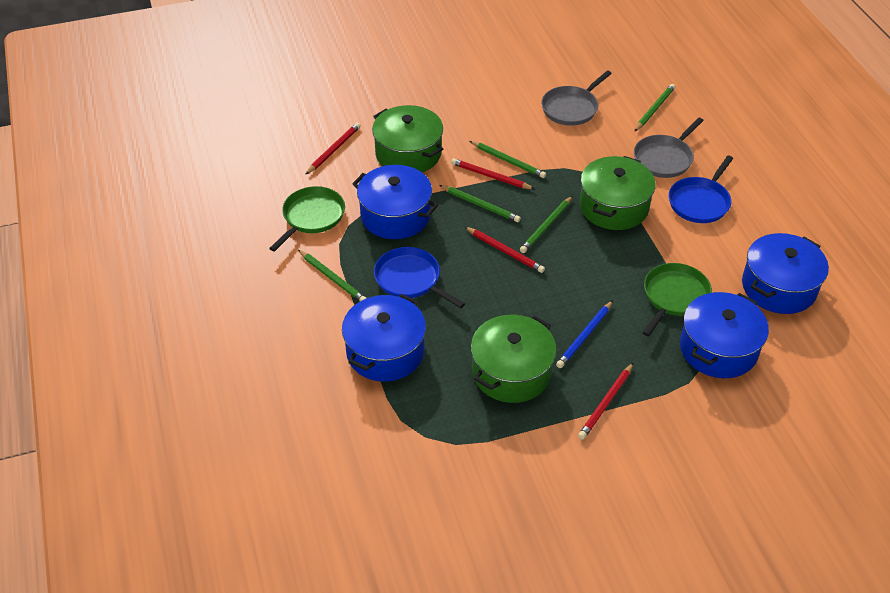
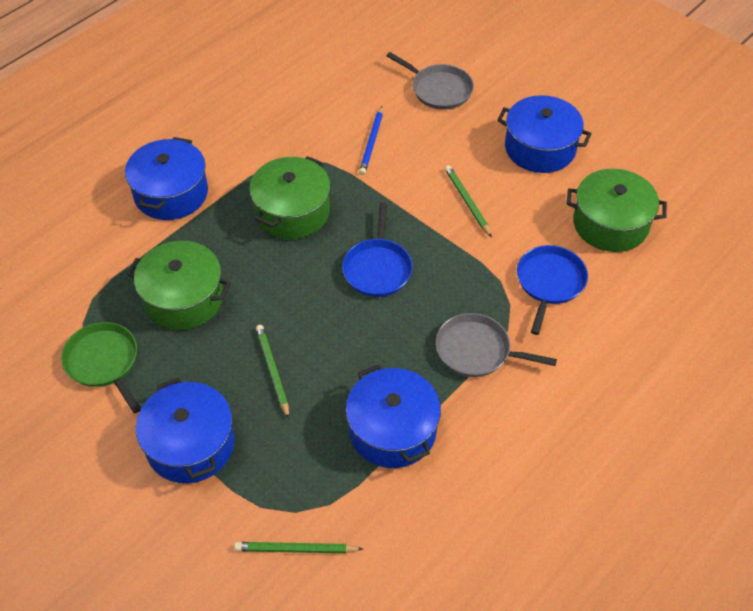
green pan: [269,186,345,252] [643,263,712,336] = 2 -> [61,322,141,413] = 1
green pencil: [298,250,366,301] [439,185,521,222] [470,141,546,178] [520,196,572,253] [634,84,675,132] = 5 -> [234,542,363,553] [256,325,289,419] [445,165,492,237] = 3
red pencil: [305,123,361,175] [451,158,534,189] [465,227,545,273] [578,363,633,440] = 4 -> none = 0

